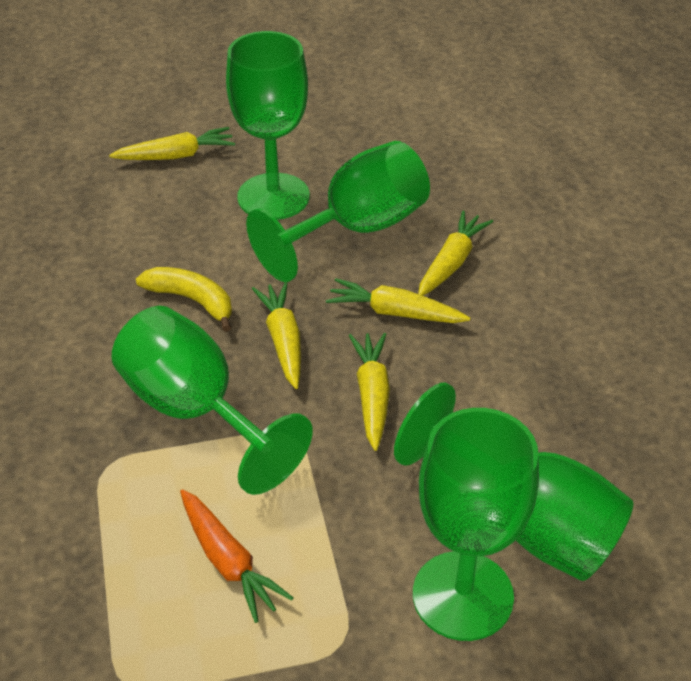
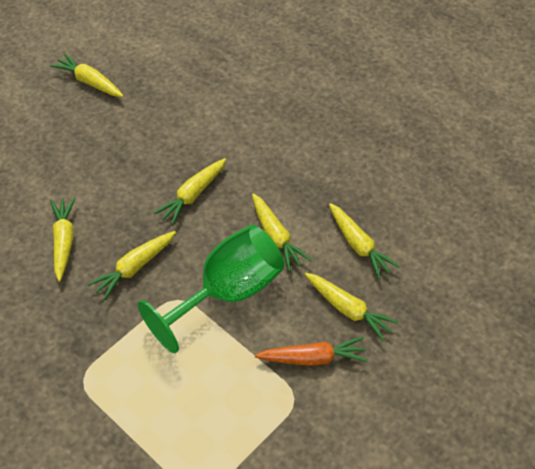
green goblet: [111,306,313,495] [226,31,310,220] [246,141,430,282] [394,383,633,581] [413,408,539,641] = 5 -> [138,225,284,353] = 1
yellow banana: [136,267,232,332] = 1 -> none = 0
yellow carrot: [109,127,235,160] [252,282,301,389] [326,278,470,323] [349,333,390,451] [418,211,493,296] = 5 -> [50,54,124,97] [50,197,75,282] [88,231,176,300] [154,158,226,225] [252,194,312,271] [305,273,399,341] [329,203,400,279] = 7

